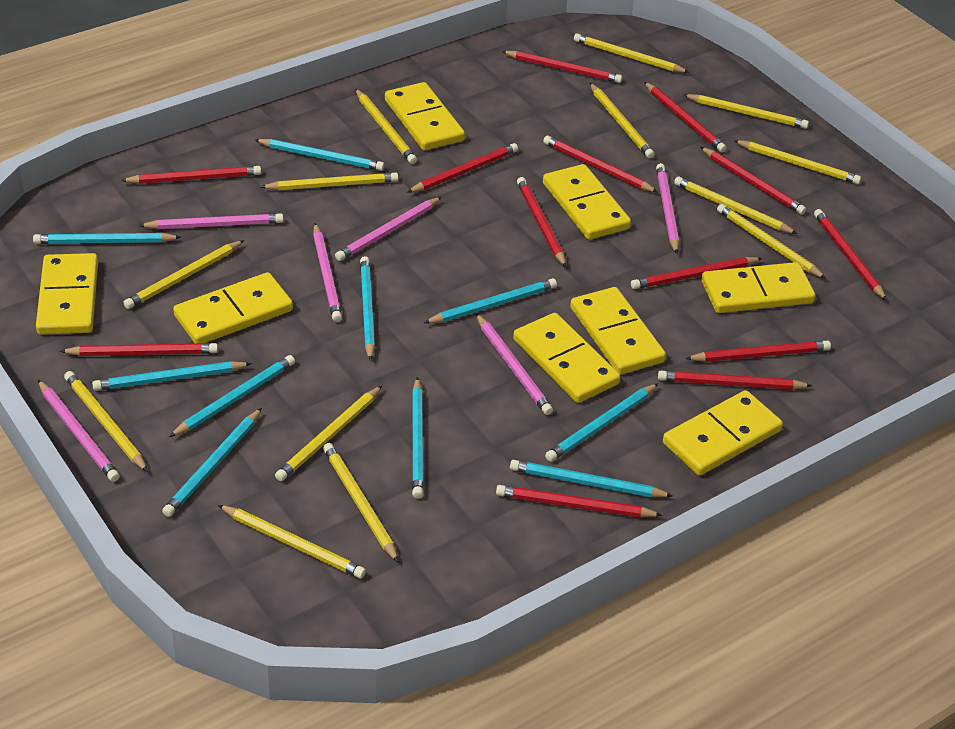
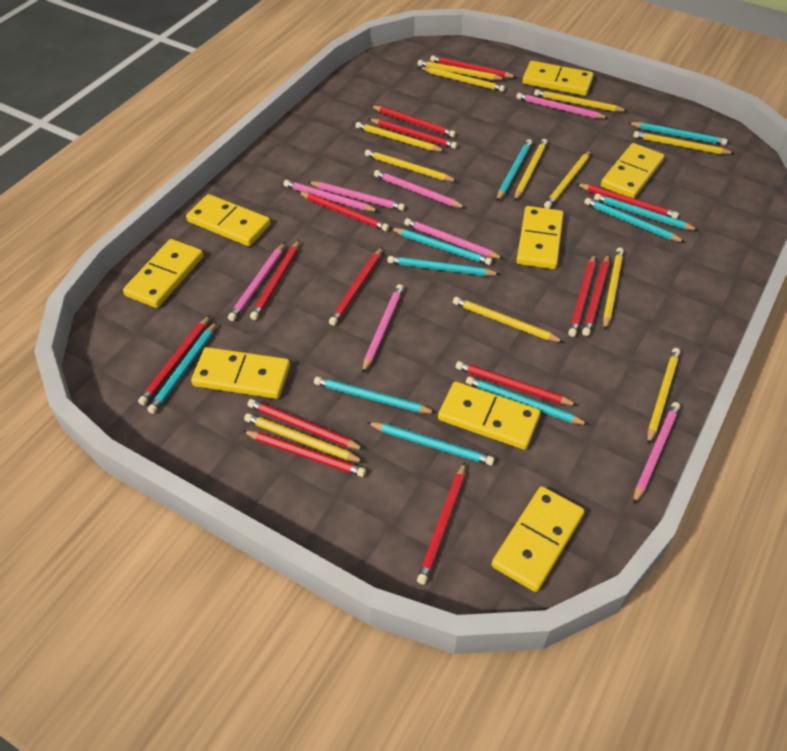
pink pencil: [38,380,120,482] [139,213,284,229] [313,223,342,322] [335,197,442,261] [476,313,553,415] [656,163,679,254] = 6 -> [228,243,285,321] [284,180,379,211] [308,181,405,211] [362,284,404,374] [374,170,466,208] [404,218,504,259] [516,93,608,119] [633,402,680,505] = 8
red pencil: [59,343,218,356] [121,166,261,184] [407,143,518,193] [496,485,662,517] [501,51,622,83] [517,177,566,268] [543,136,658,192] [631,257,762,289] [644,82,726,152] [658,371,812,390] [685,341,831,362] [700,147,806,215] [814,209,887,301] = 13 -> [138,315,210,405] [243,431,366,477] [247,399,365,450] [250,240,300,320] [298,192,389,231] [329,247,383,326] [369,119,457,149] [371,105,456,137] [417,462,465,585] [430,55,516,78] [456,361,577,405] [568,254,596,337] [577,184,679,219] [582,254,609,336] = 14
yellow pencil: [64,371,148,472] [123,240,244,309] [218,505,366,579] [261,172,398,190] [275,386,382,481] [323,443,399,563] [355,88,417,164] [574,33,689,73] [590,83,655,158] [674,176,798,234] [684,94,809,129] [717,204,826,279] [733,140,861,184] = 13 -> [244,413,364,462] [355,122,445,152] [365,149,457,182] [418,60,505,80] [419,67,505,92] [453,297,564,342] [514,139,548,201] [534,89,628,112] [544,150,591,209] [603,248,624,331] [633,131,735,154] [647,348,680,445] = 12

